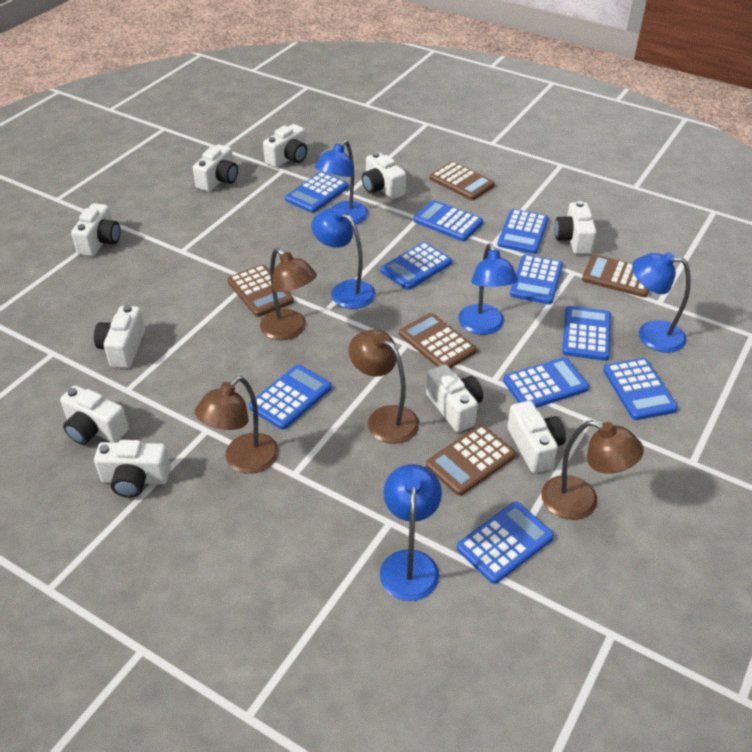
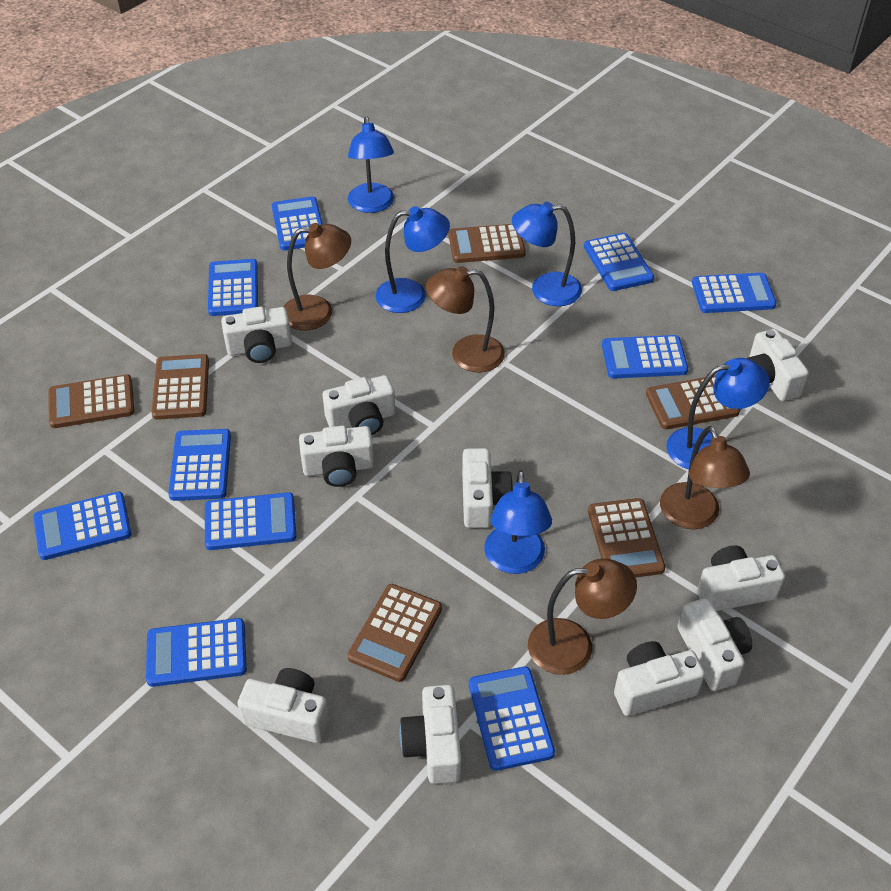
brown calculator: [227,265,294,317] [399,313,477,368] [426,425,516,496] [430,161,495,200] [582,255,649,297] = 5 -> [48,374,134,428] [151,354,209,420] [348,584,442,682] [449,224,526,263] [588,498,666,578] [646,375,740,429] = 6

